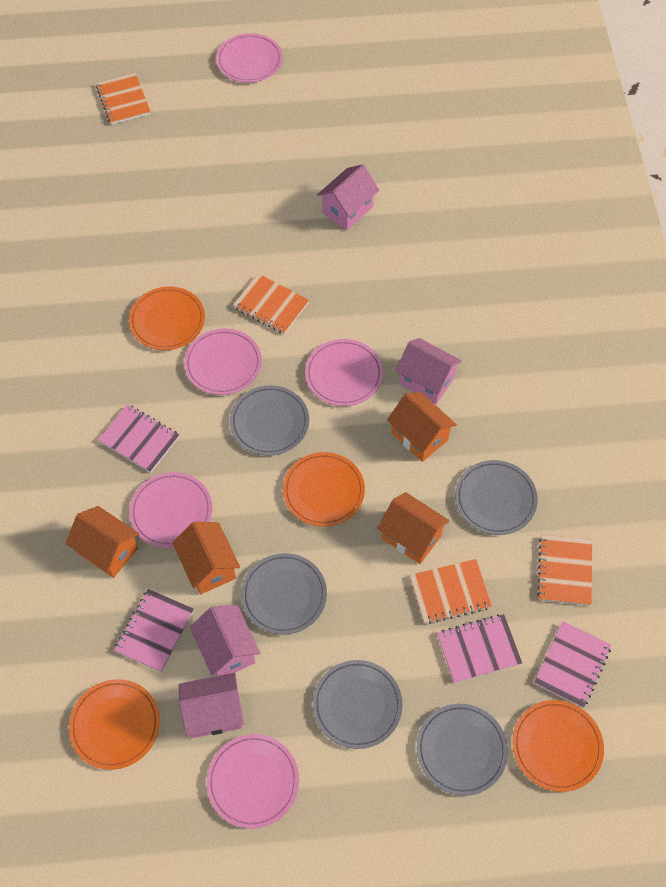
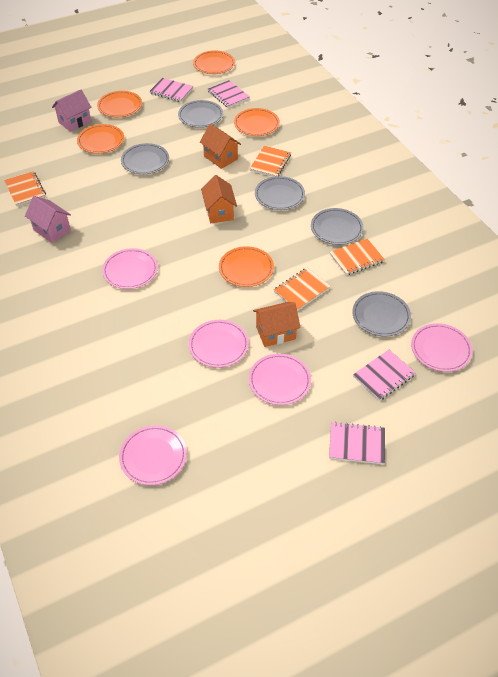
orange house: [66,506,139,578] [172,522,240,594] [377,492,450,564] [387,392,457,462] = 4 -> [200,124,241,169] [201,175,237,223] [253,302,300,347] = 3
orange plate: [69,679,160,770] [129,286,205,350] [283,452,365,527] [512,700,604,792] = 4 -> [77,124,124,154] [97,91,142,117] [193,51,235,74] [219,246,274,287] [234,108,280,136] = 5
pink house: [179,673,244,738] [190,605,260,676] [317,164,379,230] [395,338,462,404] = 4 -> [25,196,71,243] [52,89,92,132] = 2

